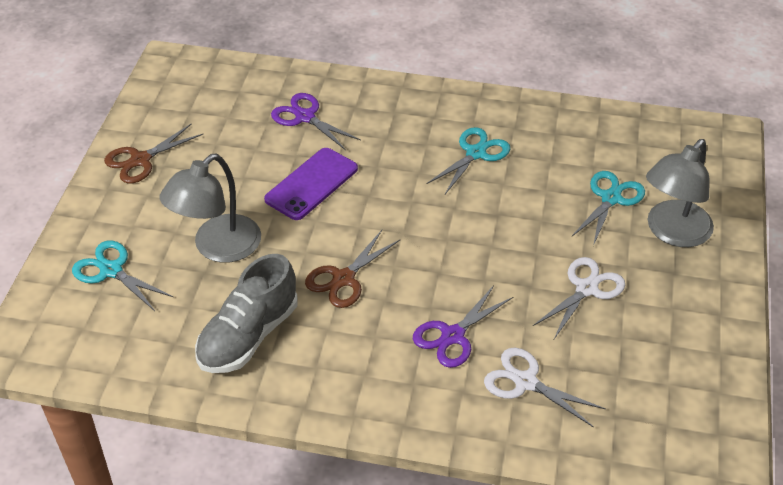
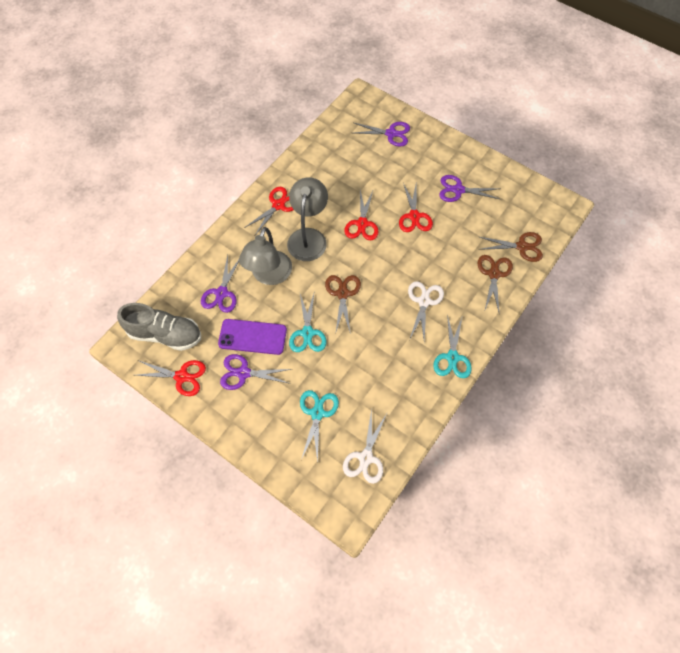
brown scissors: [104,124,203,183] [305,230,401,308] = 2 -> [325,275,361,334] [477,255,513,312] [478,232,543,262] = 3
purple scissors: [271,93,361,150] [413,285,513,368] = 2 -> [201,255,239,313] [220,354,292,390] [354,122,410,147] [439,175,501,202] = 4
red scissors: none = 0 -> [136,360,206,396] [244,187,294,235] [344,189,379,240] [399,181,433,232] = 4

